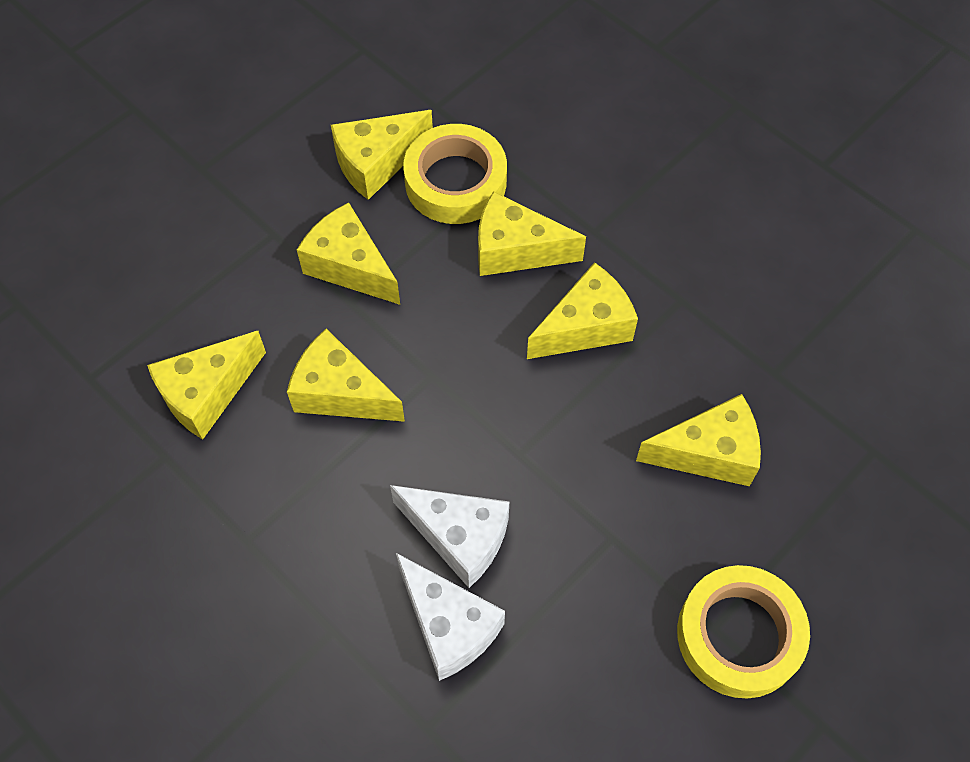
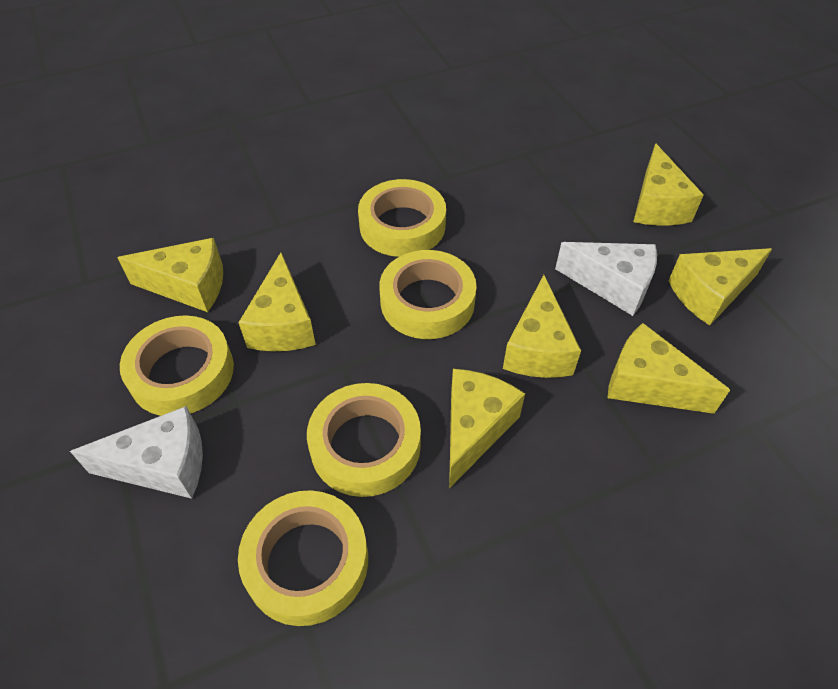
yellow tape: [403,124,507,224] [677,565,810,699] = 2 -> [120,315,234,416] [238,490,368,626] [307,383,421,497] [358,179,446,257] [379,250,477,339] = 5

